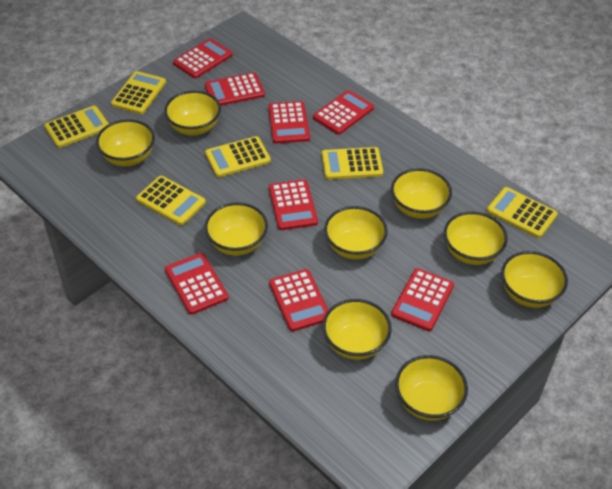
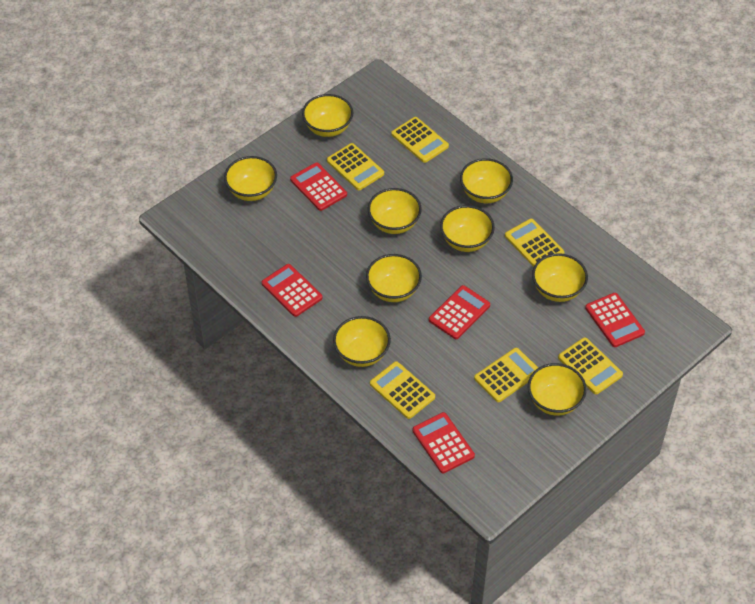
red calculator: [165,253,229,315] [173,38,233,78] [205,72,265,106] [268,101,310,144] [269,180,318,230] [269,269,328,331] [313,90,374,135] [391,268,454,331] = 8 -> [262,264,323,317] [290,163,347,211] [412,412,475,473] [429,285,490,339] [585,293,645,347] = 5

